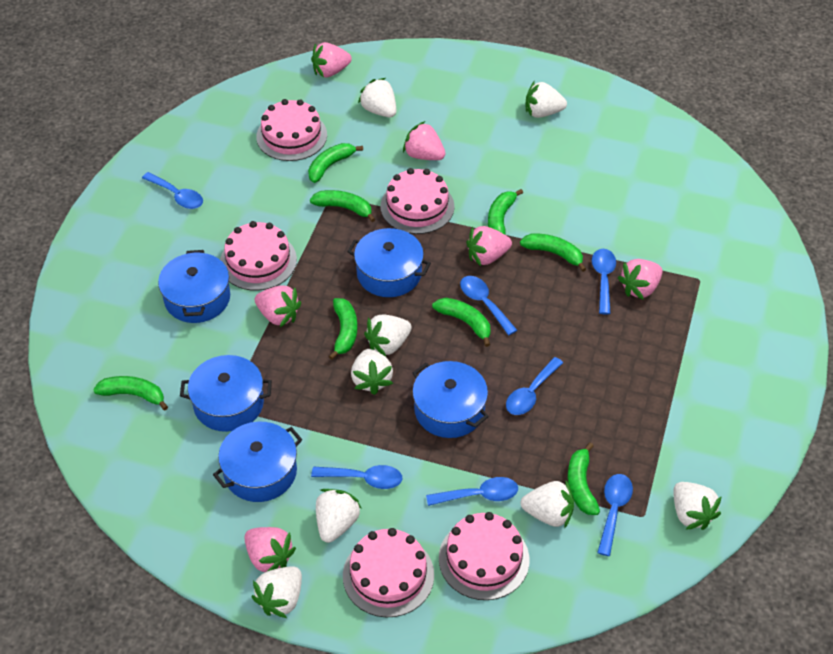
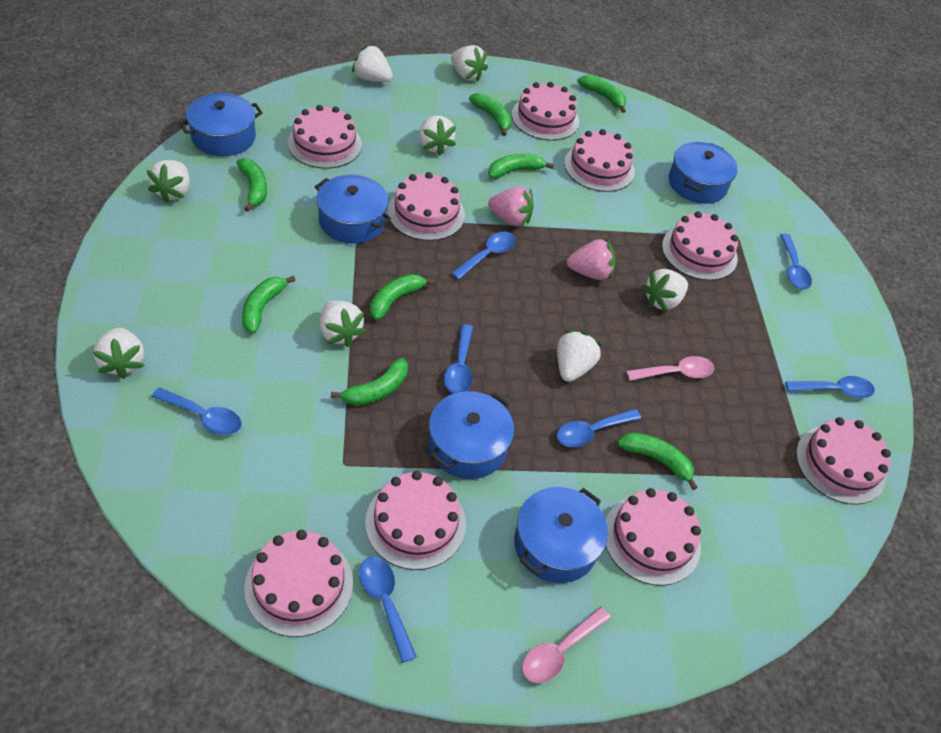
pink cake: [220,221,297,291] [256,99,327,161] [343,528,434,617] [380,168,455,234] [439,512,529,600] = 5 -> [244,530,353,637] [288,105,362,169] [365,471,466,570] [388,172,465,241] [512,82,579,140] [564,129,635,192] [606,488,701,586] [662,211,738,280] [796,417,891,505] = 9
pink spoon: none = 0 -> [522,607,611,683] [626,356,715,381] = 2
pink strawberry: [244,527,296,572] [255,285,301,327] [311,42,352,78] [403,121,446,160] [466,226,512,266] [618,259,663,300] = 6 -> [488,187,534,226] [567,238,616,280] = 2

